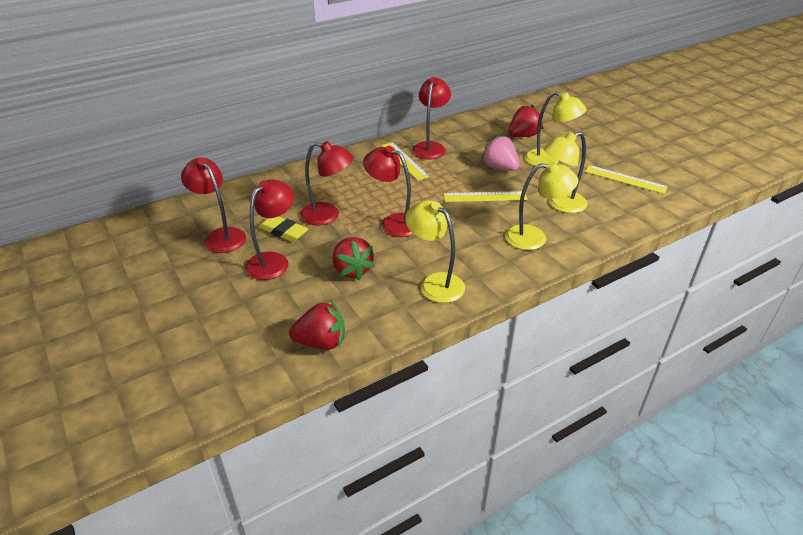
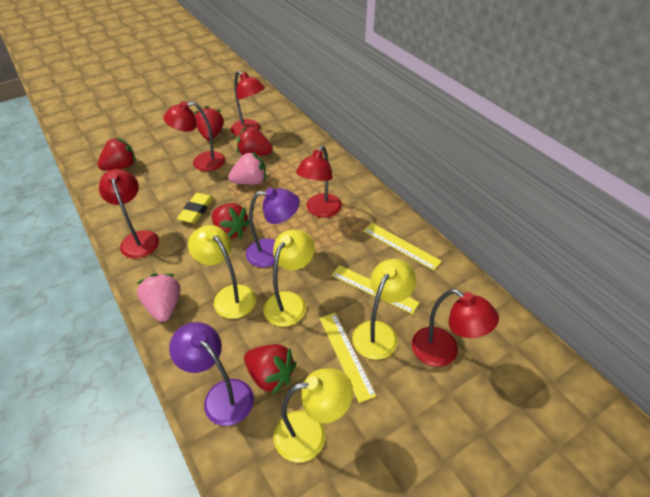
pink strawberry: [481,135,520,171] = 1 -> [136,273,180,322] [228,152,266,185] = 2
purple lamp: none = 0 -> [169,322,254,426] [246,188,300,268] = 2
red strawberry: [289,301,345,350] [333,237,375,280] [509,105,544,137] = 3 -> [97,137,136,171] [195,106,224,141] [212,203,250,238] [237,126,273,156] [244,344,297,395] = 5

